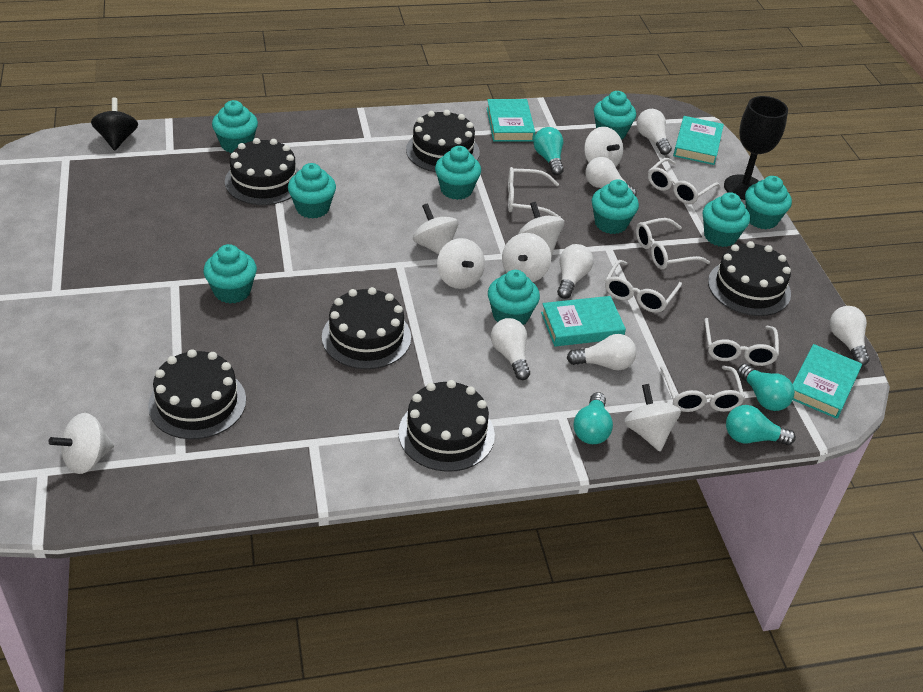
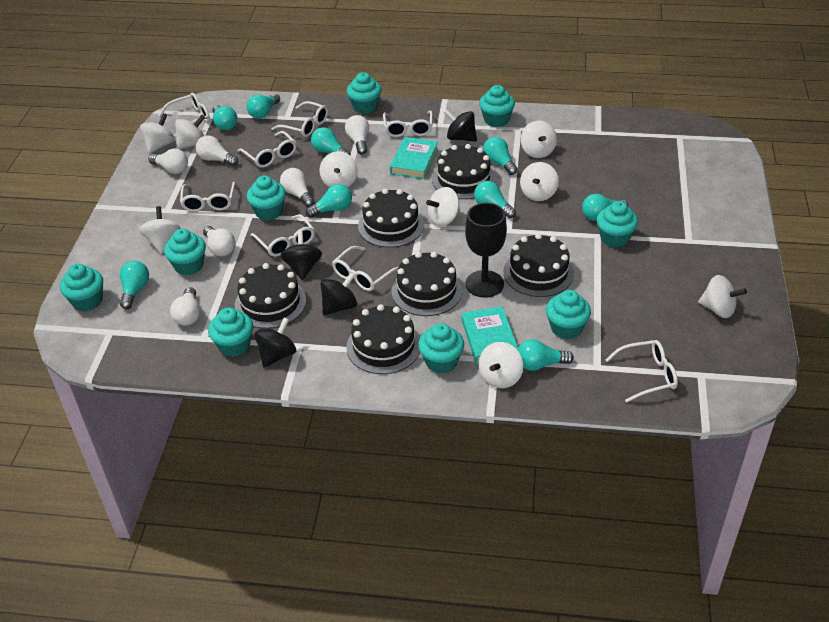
black spinning top: [91,98,138,151] = 1 -> [255,317,296,368] [281,231,322,280] [320,272,357,315] [444,110,477,142] = 4
turquoise book: [487,99,535,142] [541,296,626,347] [673,116,724,165] [793,344,862,419] = 4 -> [390,137,438,179] [462,306,518,364] = 2
turquoise light bulb: [533,127,564,175] [573,392,613,444] [726,405,796,445] [737,364,795,411] = 4 -> [120,261,149,309] [212,105,237,130] [246,94,280,119] [306,184,352,218] [311,127,350,155] [474,181,516,218] [483,137,518,175] [518,339,574,371] [582,194,628,221] = 9
white glasses: [508,167,561,218] [605,260,682,313] [636,218,710,269] [648,158,720,204] [660,366,745,412] [704,318,779,366] = 6 -> [158,93,210,137] [180,182,235,212] [238,131,297,168] [250,214,315,257] [272,101,328,137] [332,246,398,291] [383,111,433,137] [606,340,678,403] = 8
white spinning top: [48,413,114,474] [413,203,458,255] [437,238,485,289] [502,233,551,282] [519,202,565,256] [584,127,623,167] [624,384,681,451] = 7 -> [139,206,181,254] [140,113,175,154] [175,115,205,149] [320,151,358,187] [426,187,460,226] [479,342,523,388] [520,162,559,201] [521,121,557,158] [698,275,747,318] = 9

